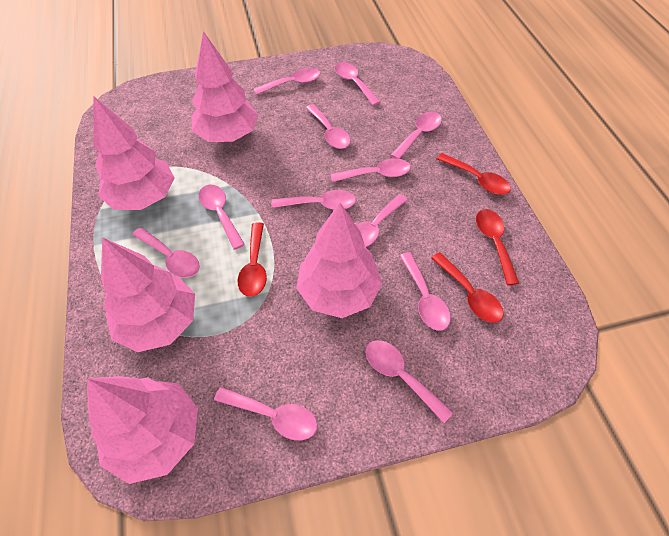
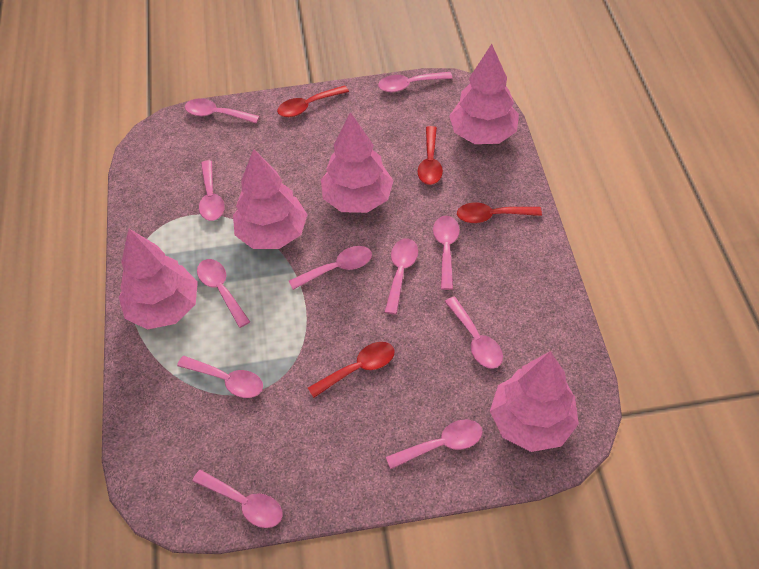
pink spoon: [132,227,200,278] [199,185,245,250] [214,387,318,440] [254,68,320,95] [272,190,356,210] [306,104,351,149] [330,158,411,182] [335,62,380,106] [356,194,408,247] [365,340,453,423] [391,112,442,159] [400,252,451,331] = 12 -> [177,356,263,398] [185,98,260,124] [192,470,283,528] [197,259,250,328] [199,160,224,221] [289,246,372,290] [378,72,453,92] [385,239,418,315] [386,420,483,469] [433,216,460,290] [445,296,503,369] = 11

